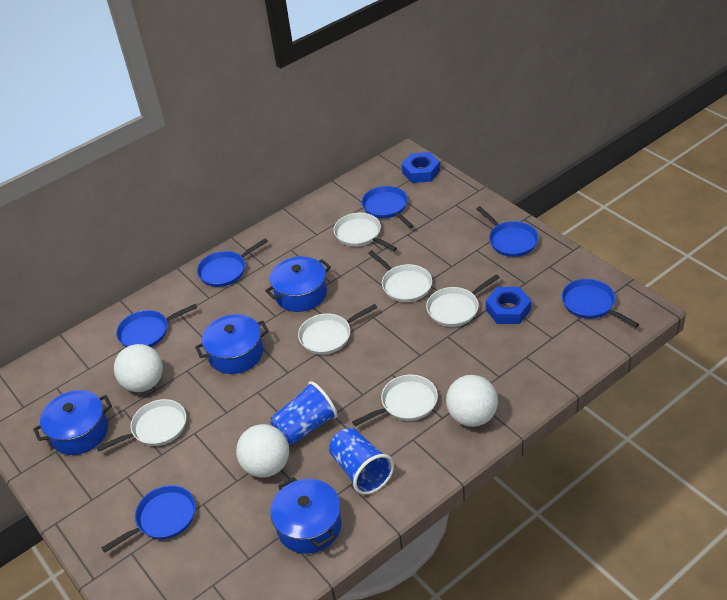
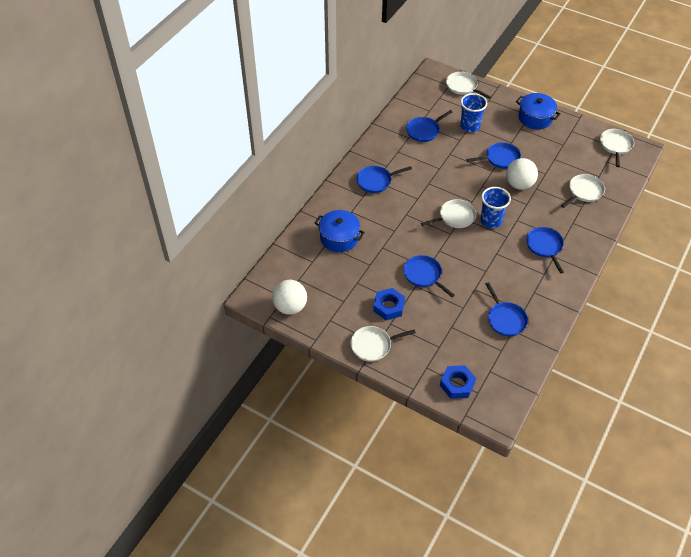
blue pot: [33,390,112,455] [195,314,269,374] [265,256,331,312] [270,477,342,554] = 4 -> [315,210,365,252] [516,93,560,129] = 2
white ball: [114,344,163,392] [236,424,289,478] [446,375,498,427] = 3 -> [272,280,307,315] [506,158,538,190] = 2
white pan: [96,399,186,452] [298,304,377,355] [334,213,397,251] [352,375,438,426] [368,250,432,302] [426,274,500,327] = 6 -> [351,326,416,362] [421,199,476,228] [446,72,491,99] [561,174,605,208] [600,129,634,167] = 5

